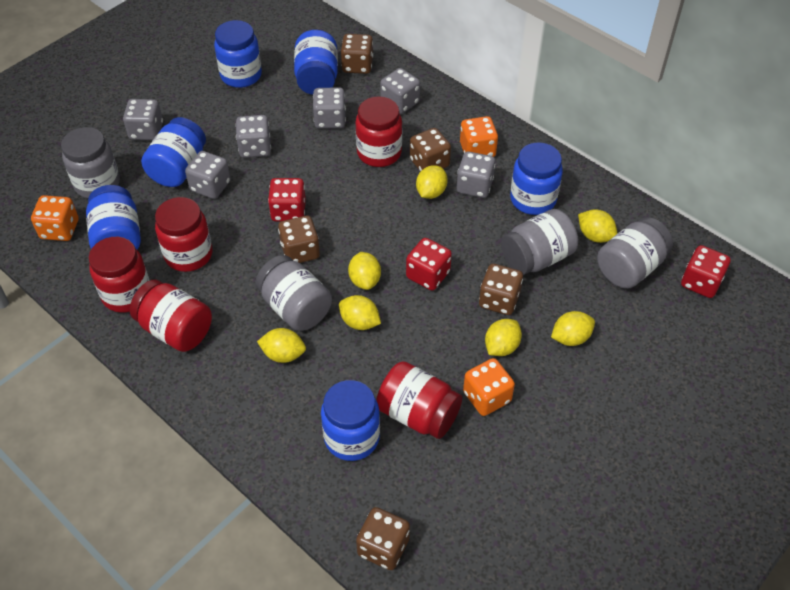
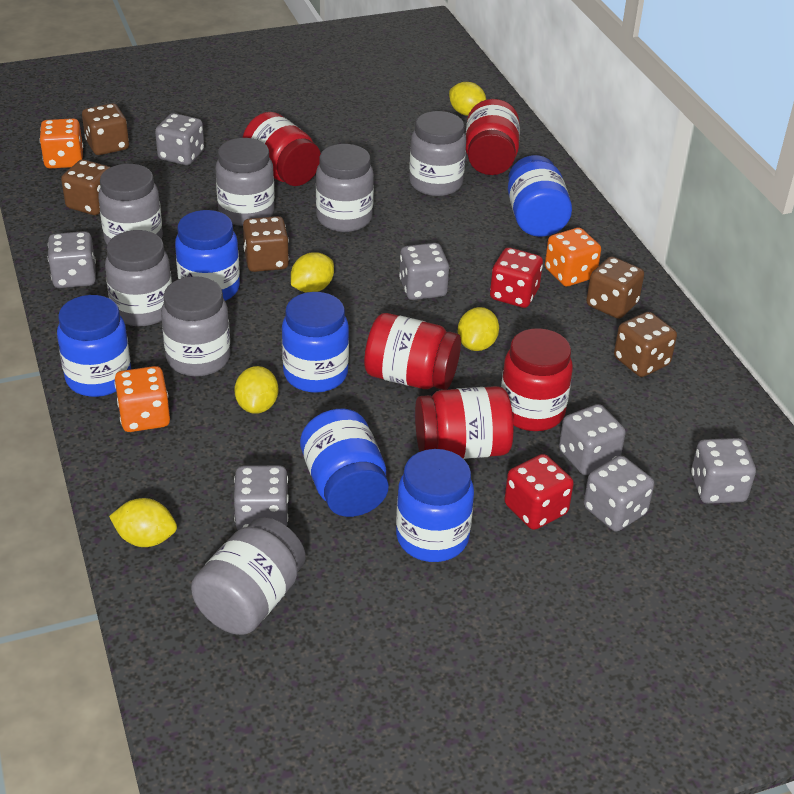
grey dice: [123,99,163,140] [185,151,231,199] [236,115,271,158] [313,87,346,129] [380,68,420,114] [457,151,495,198] = 6 -> [48,231,96,288] [155,113,204,165] [234,465,289,530] [399,243,449,300] [559,404,626,475] [583,455,654,532] [691,438,756,504] = 7
grey jar: [61,127,120,198] [256,255,332,331] [501,209,578,275] [597,217,673,289] = 4 -> [98,164,163,245] [105,230,172,326] [161,276,231,377] [191,517,306,635] [216,138,275,226] [316,144,374,232] [409,111,466,196] = 7
red dice: [268,178,306,221] [406,238,452,291] [681,245,731,298] = 3 -> [490,247,543,308] [504,454,574,530] = 2
yellow lemon: [257,328,306,363] [339,295,381,330] [348,252,381,290] [416,165,448,199] [485,319,522,356] [551,311,595,346] [578,209,617,243] = 7 -> [109,498,177,547] [234,366,278,414] [291,252,334,293] [449,82,486,116] [458,307,499,351] = 5

